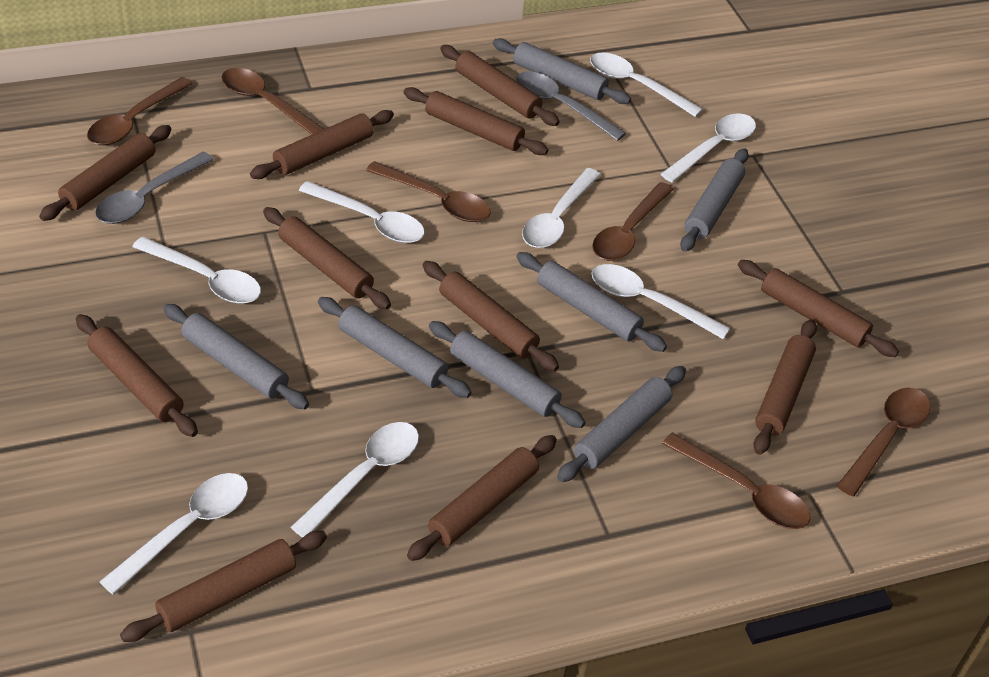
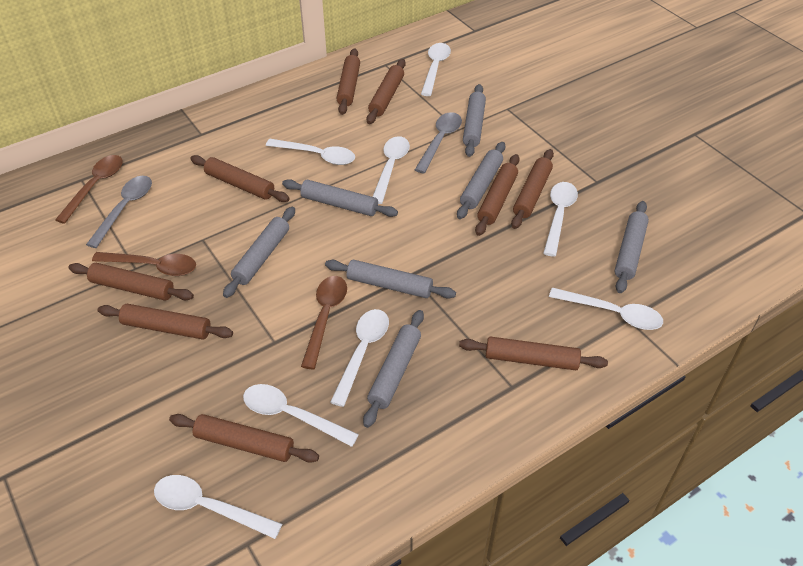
brown rolling pin: [39,125,172,221] [76,314,198,437] [120,531,327,642] [250,110,394,179] [263,207,391,309] [403,87,548,155] [407,435,557,561] [423,261,559,371] [440,45,560,126] [738,260,899,357] [753,319,817,455] = 11 -> [69,263,194,301] [98,304,233,339] [169,414,319,463] [190,155,290,202] [337,48,360,115] [366,59,406,124] [459,337,608,370] [475,154,520,236] [511,149,554,229] = 9
brown spoon: [87,77,193,145] [221,68,324,135] [366,161,491,222] [592,182,674,261] [662,432,810,529] [837,388,930,496] = 6 -> [55,155,123,224] [92,252,196,276] [301,276,347,369] = 3

